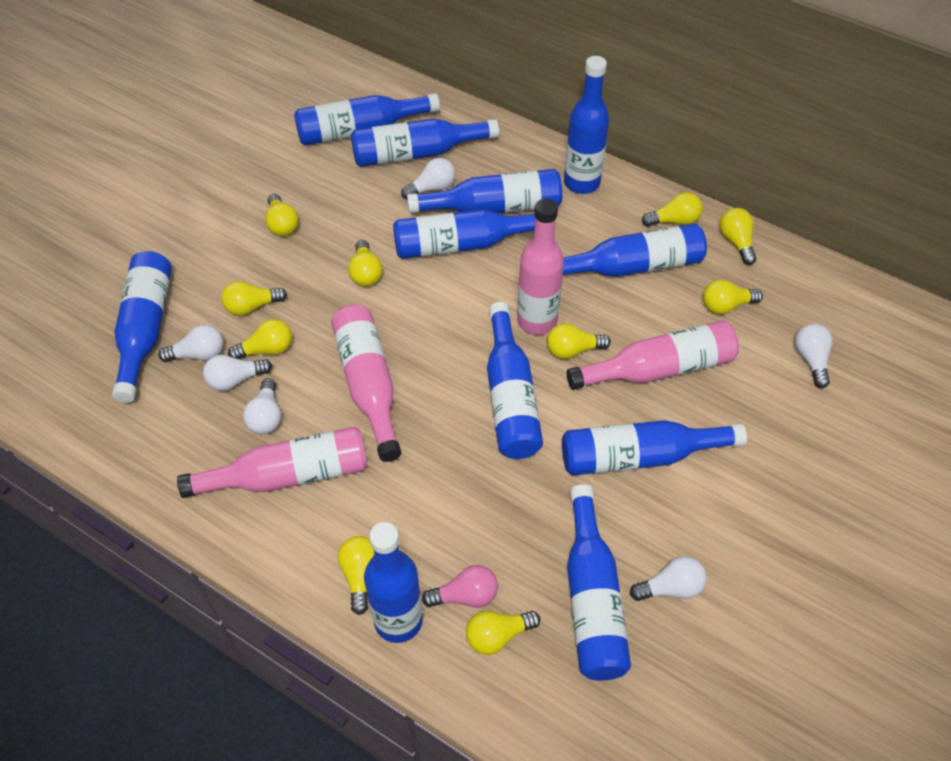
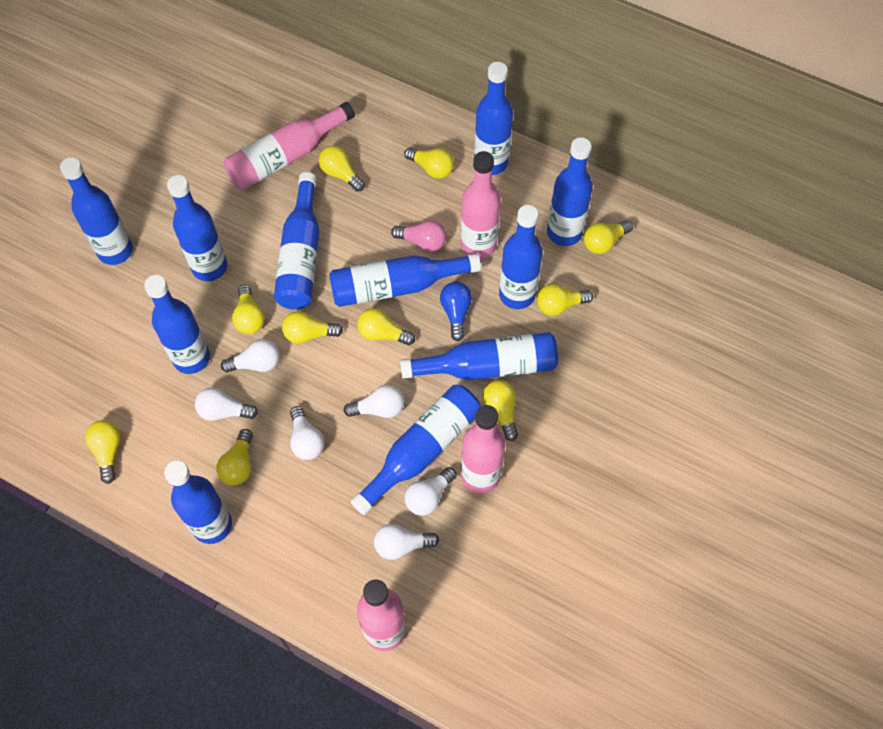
blue light bulb: none = 0 -> [440,282,472,341] = 1

